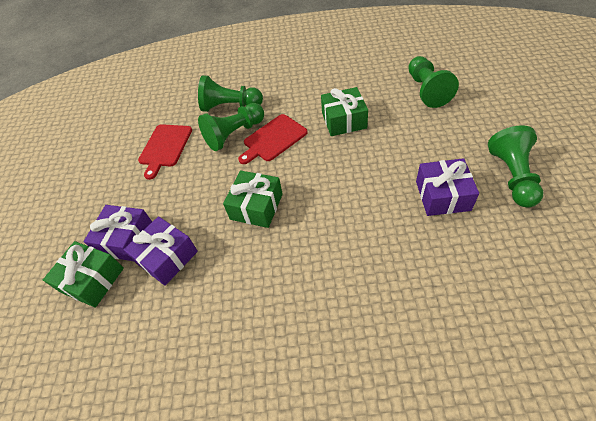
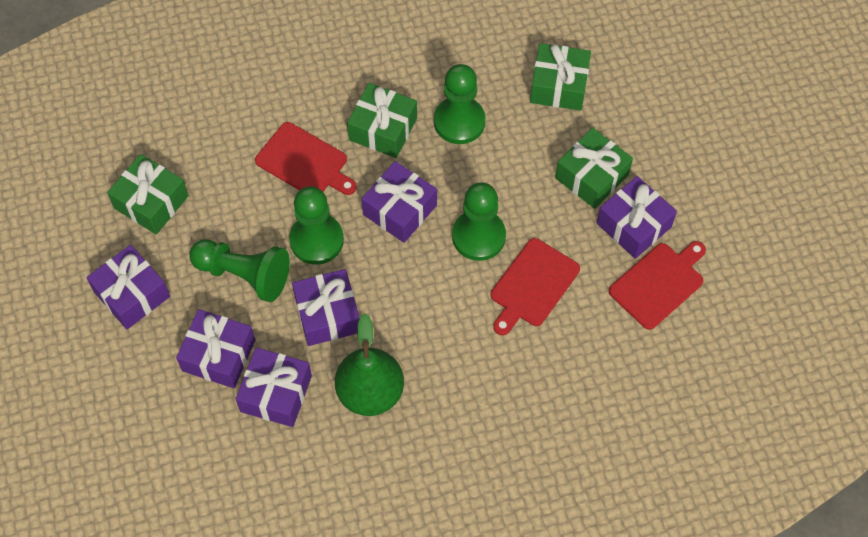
green gift: [43,241,124,308] [223,171,283,228] [321,87,368,136] = 3 -> [107,154,189,234] [347,83,417,158] [530,43,591,111] [555,128,633,209] = 4
green pear: none = 0 -> [335,313,404,416] = 1
purple gift: [84,205,152,261] [123,216,198,286] [416,158,479,216] = 3 -> [86,245,170,329] [176,309,255,388] [236,347,312,427] [292,269,360,346] [361,161,437,243] [597,176,677,259] = 6
red cutting board: [138,124,192,180] [238,114,308,164] = 2 -> [255,122,357,195] [491,238,580,335] [609,241,706,330] = 3

